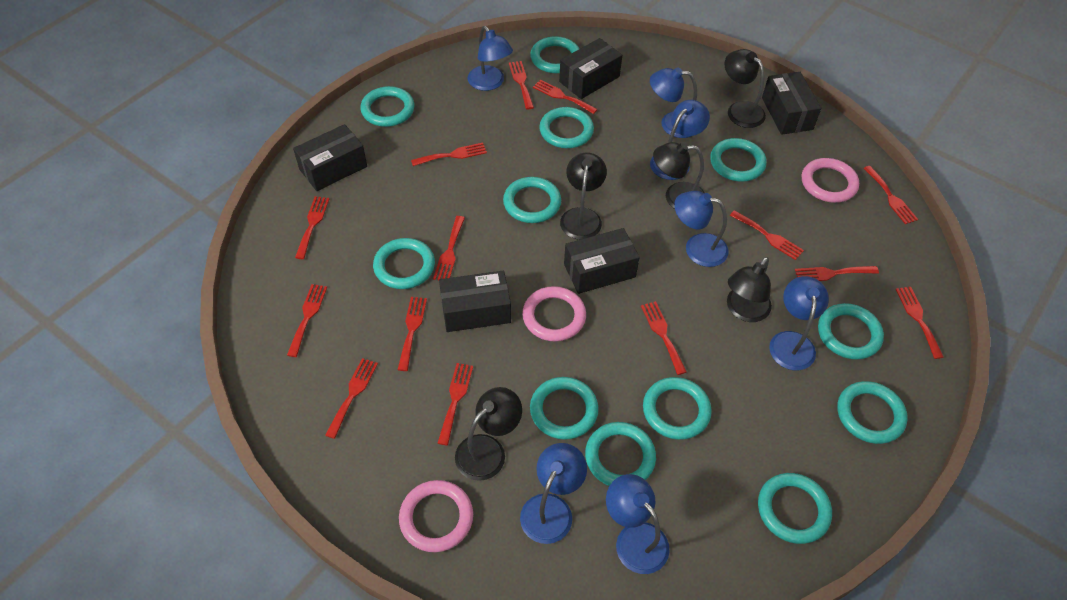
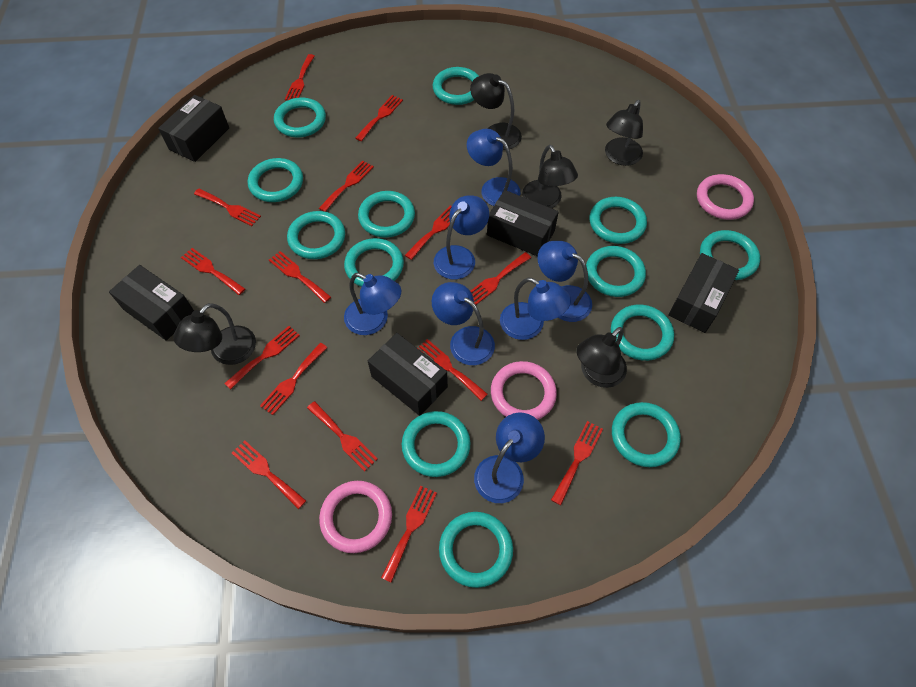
red fork: [287,284,327,357] [295,196,329,259] [325,358,378,439] [398,297,427,371] [411,143,487,166] [433,216,465,280] [438,363,473,446] [509,61,534,109] [533,80,598,114] [641,301,687,375] [730,210,804,260] [795,266,879,281] [863,166,918,224] [896,287,944,359] = 14 -> [181,248,245,295] [194,188,261,226] [224,326,300,390] [232,440,306,509] [260,343,328,415] [269,251,331,303] [285,54,315,101] [307,401,378,471] [319,161,374,212] [356,95,403,141] [381,486,437,583] [405,205,452,260] [418,339,488,401] [470,252,531,305] [551,421,603,505] = 15
turquoise ring: [360,86,414,127] [373,238,435,289] [503,177,561,223] [530,36,579,73] [530,377,599,440] [539,107,594,148] [585,422,656,486] [643,377,712,440] [710,138,767,182] [758,473,832,544] [818,303,884,360] [837,381,908,444] = 12 -> [248,158,303,202] [274,97,326,137] [287,211,345,259] [344,238,404,287] [358,191,415,238] [402,411,470,477] [433,67,479,105] [439,512,513,588] [586,246,646,297] [590,197,647,244] [611,304,674,361] [612,402,681,467] [700,230,760,280] = 13

